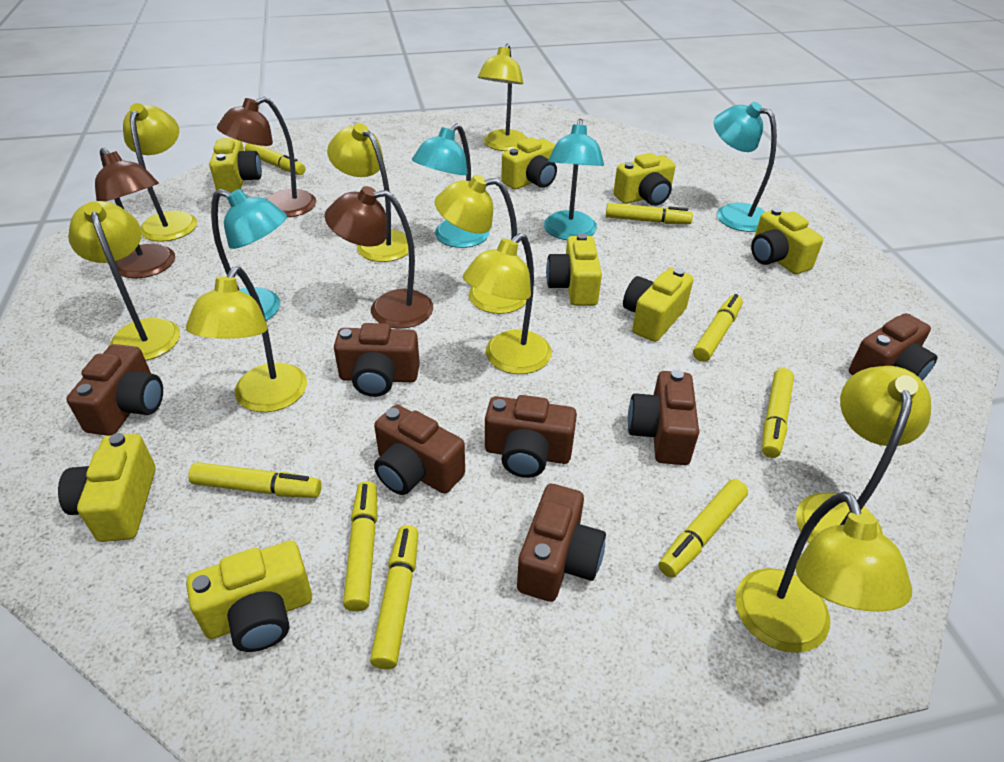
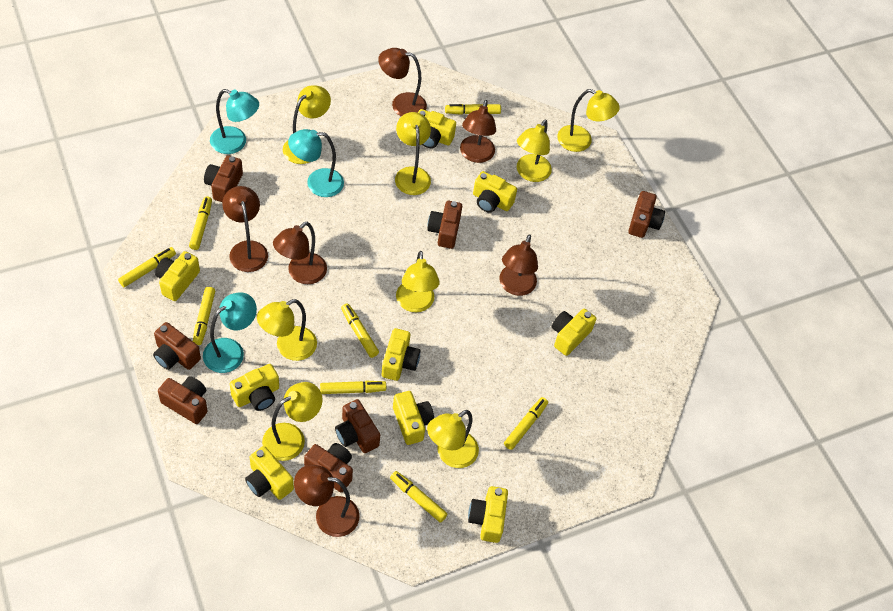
brown lamp: [95,148,175,279] [217,96,316,217] [325,186,433,329] = 3 -> [222,186,268,272] [273,222,327,284] [294,465,360,537] [378,48,427,116] [460,100,496,163] [499,234,538,296] = 6
turquoise lamp: [211,189,287,321] [412,124,489,248] [544,118,604,240] [714,102,777,232] = 4 -> [203,292,257,373] [210,89,259,154] [288,129,344,197] = 3
yellow camera: [58,433,156,542] [186,540,312,652] [209,138,262,193] [501,137,557,190] [546,233,602,306] [613,153,676,206] [623,268,694,342] [751,208,823,274] = 8 -> [155,251,200,301] [230,364,279,411] [245,446,294,500] [382,328,421,381] [393,391,434,445] [418,109,456,148] [468,486,508,543] [473,171,517,213] [552,309,596,356] = 9
yellow lamp: [68,201,180,360] [123,103,197,242] [186,266,307,412] [327,123,409,262] [435,175,526,314] [463,233,552,374] [478,44,527,151] [735,491,912,653] [796,366,931,543] = 9 -> [257,299,317,361] [262,382,322,461] [283,85,331,164] [395,112,431,195] [396,251,440,312] [427,410,479,468] [517,120,552,182] [557,89,620,152] = 8

